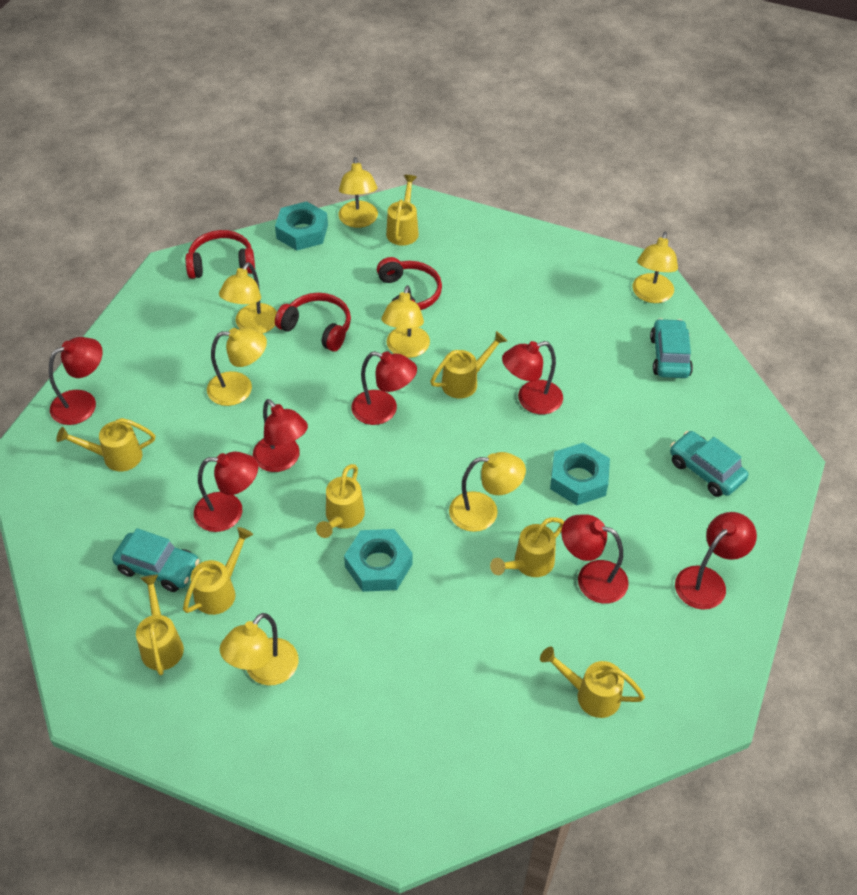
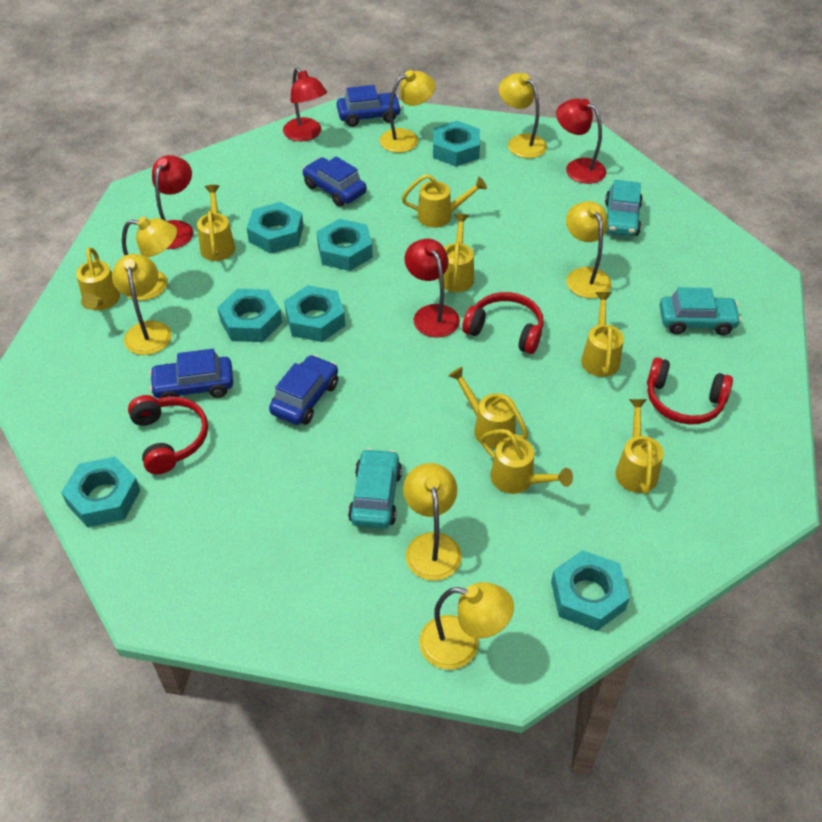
blue car: none = 0 -> [149,349,233,398] [269,355,338,425] [302,156,367,207] [337,85,402,127] = 4
red lamp: [49,337,103,425] [194,452,258,532] [253,399,308,472] [352,351,417,425] [502,341,563,414] [561,514,629,604] [675,512,757,610] = 7 -> [152,155,193,249] [283,67,327,141] [404,238,460,337] [556,99,607,184] = 4
turquoise nut: [275,201,328,250] [344,529,413,592] [550,443,610,505] = 3 -> [61,457,141,527] [217,289,282,342] [247,202,303,253] [284,285,345,342] [317,219,373,271] [433,121,480,166] [551,550,630,631] = 7

